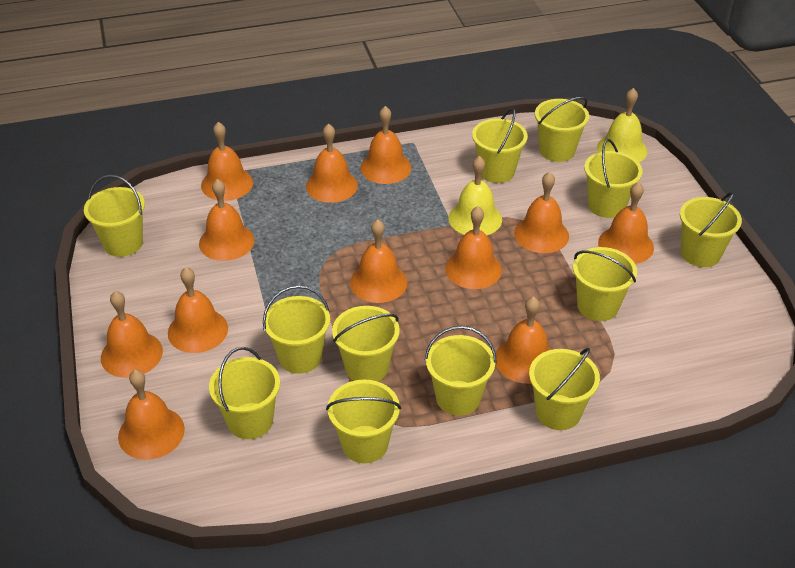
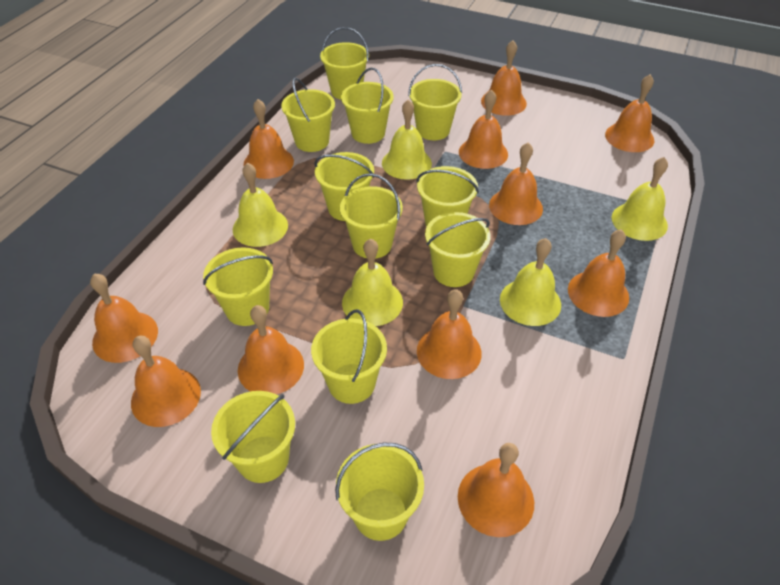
orange bell: [101,291,163,378] [118,370,185,460] [168,267,228,353] [199,179,254,261] [201,122,253,201] [306,123,358,203] [350,219,407,303] [360,106,411,184] [445,206,502,289] [496,296,551,384] [514,172,569,253] [598,182,654,264] = 12 -> [90,273,158,363] [131,336,201,427] [238,305,304,394] [243,99,294,179] [417,289,482,379] [458,443,534,537] [459,89,508,169] [481,40,527,116] [489,143,543,225] [568,229,629,317] [605,74,654,152] = 11
yellow bell: [448,156,502,235] [597,88,648,162] = 2 -> [233,163,288,247] [342,238,403,326] [382,99,432,180] [500,238,561,326] [612,157,668,241] = 5

